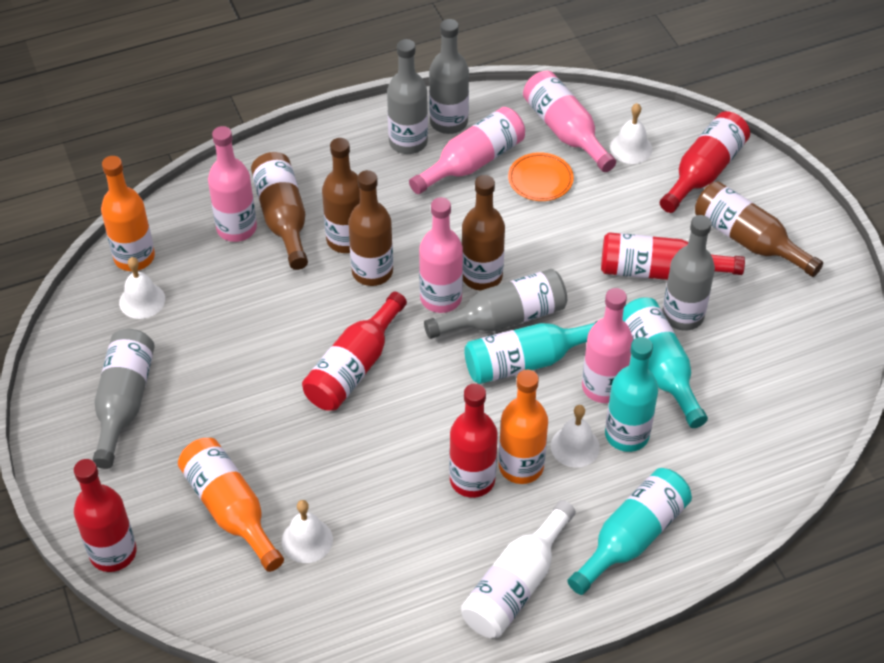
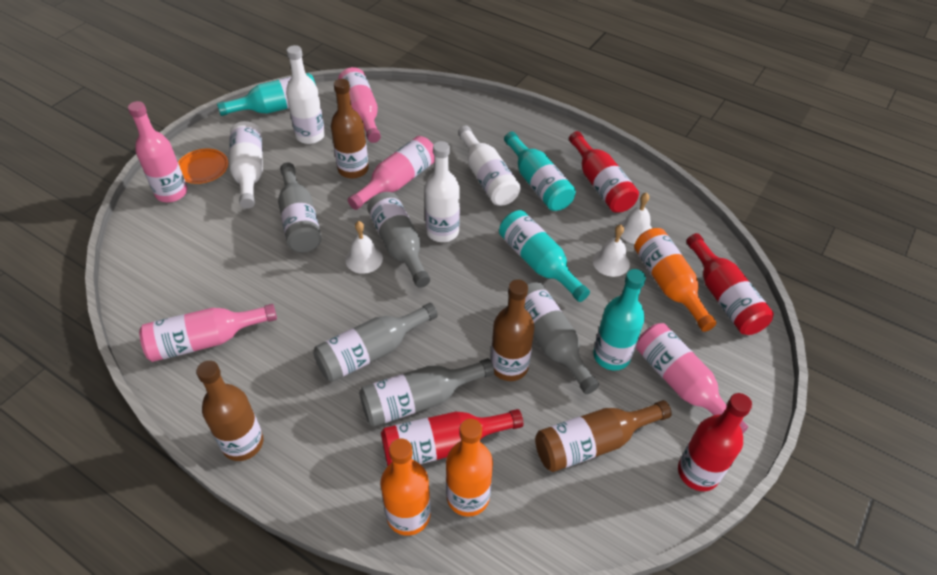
brown bottle: [251,152,308,270] [322,138,360,253] [348,170,393,286] [462,175,505,291] [695,181,823,277] = 5 -> [196,360,263,461] [331,79,369,178] [491,280,535,381] [535,400,672,472] = 4
red bottle: [74,459,137,572] [302,292,407,411] [449,383,498,498] [601,232,745,280] [660,111,750,213] = 5 -> [381,409,523,466] [569,131,639,213] [678,393,752,491] [686,233,774,335] = 4
white bell: [119,257,165,319] [282,500,333,563] [551,405,600,468] [610,103,652,164] = 4 -> [345,221,383,274] [593,224,630,277] [619,192,652,244] = 3
white bottle: [461,500,576,638] = 1 -> [230,121,263,209] [286,45,325,144] [424,141,460,242] [458,125,521,206] = 4

